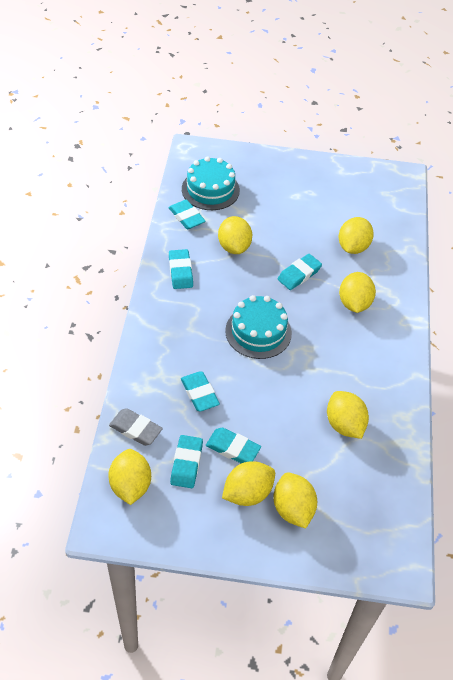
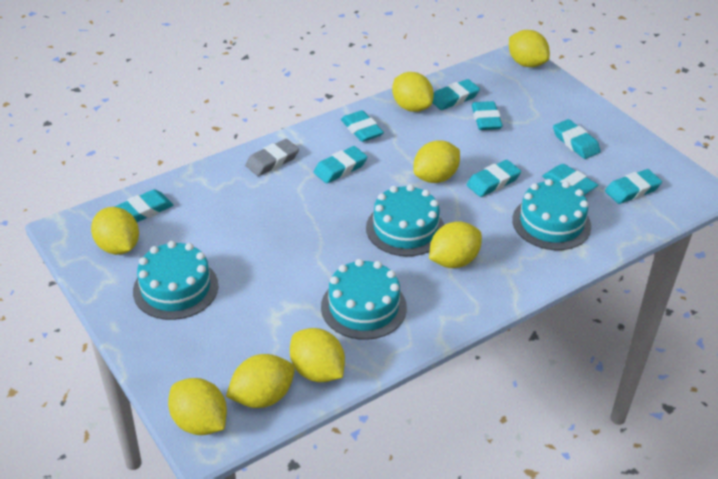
turquoise cake: [182,156,240,210] [225,295,292,359] = 2 -> [133,241,218,320] [321,259,407,340] [366,184,444,256] [512,179,591,250] = 4
turquoise eraser: [169,200,206,229] [169,249,193,289] [170,435,203,488] [181,372,220,412] [206,428,261,463] [278,254,322,290] = 6 -> [114,189,173,222] [314,146,367,184] [341,110,384,142] [432,79,480,110] [466,160,521,197] [472,101,503,130] [542,164,598,195] [553,119,601,159] [605,169,662,204] = 9
yellow lemon: [108,449,151,505] [218,216,252,254] [222,461,275,506] [273,472,317,529] [327,391,369,439] [339,217,374,254] [339,272,376,313] = 7 -> [91,207,139,255] [168,378,227,435] [226,354,295,408] [290,328,345,382] [392,72,434,112] [413,140,460,183] [429,221,482,268] [509,30,550,67] = 8

